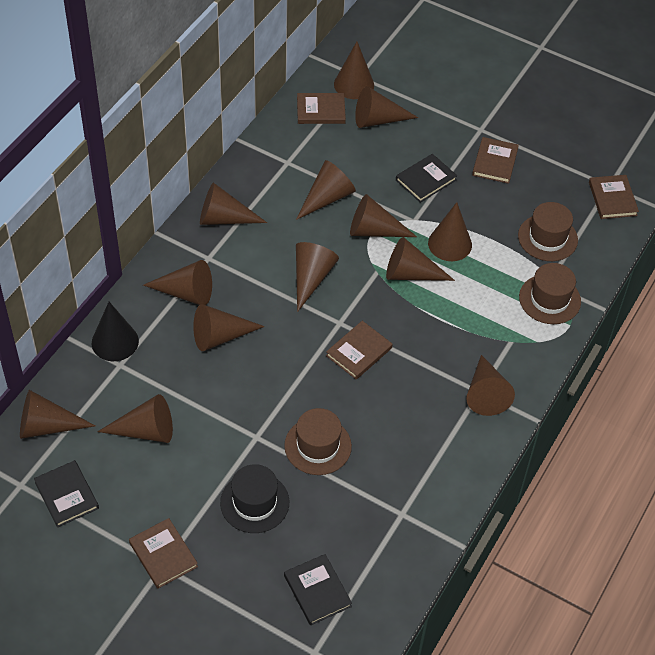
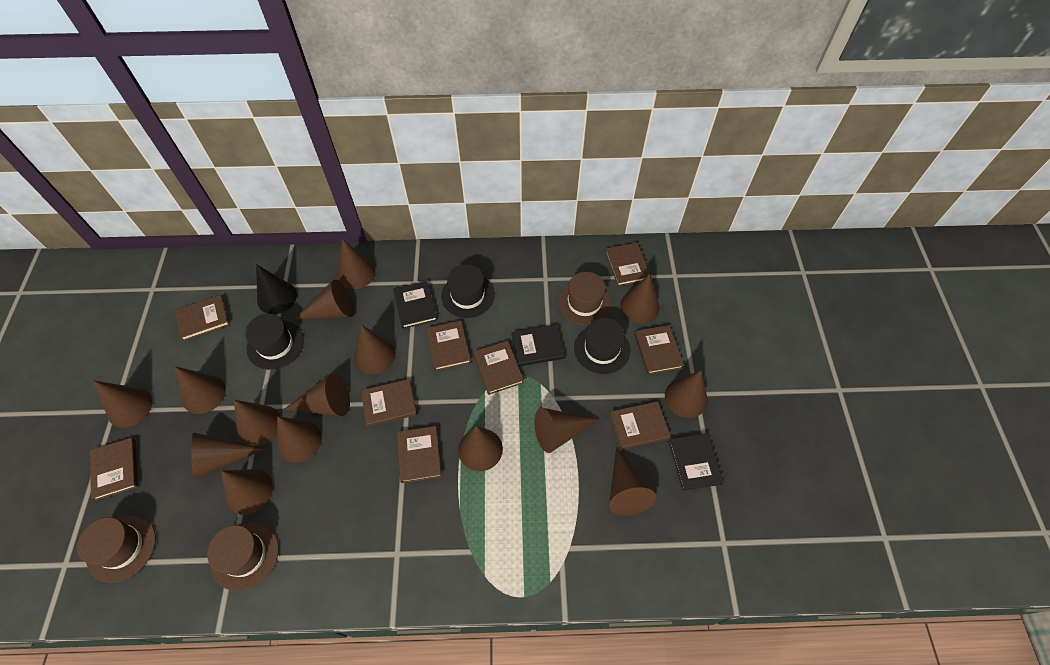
black hat: [220,464,289,533] = 1 -> [245,314,304,370] [441,265,495,318] [574,318,630,374] = 3
brown book: [129,518,198,589] [297,93,346,124] [326,321,393,380] [472,137,519,184] [589,175,639,219] = 5 -> [90,438,138,501] [175,295,230,341] [361,379,417,427] [397,426,442,483] [426,320,471,371] [473,341,524,395] [605,242,651,286] [610,401,671,450] [634,325,684,375] = 9
brown cone: [20,390,95,439] [97,394,173,443] [143,260,212,305] [193,304,265,351] [200,183,267,225] [296,160,356,220] [296,242,339,312] [334,42,374,99] [350,194,417,237] [355,86,418,128] [386,237,455,281] [428,202,472,261] [467,355,515,416] = 13 -> [93,380,152,428] [174,366,226,414] [191,432,266,479] [221,469,273,515] [234,400,281,446] [277,416,322,463] [283,373,350,416] [293,280,354,320] [337,239,375,289] [354,325,395,374] [458,425,503,471] [534,408,600,453] [609,447,656,516] [620,274,659,324] [665,370,708,418] = 15

